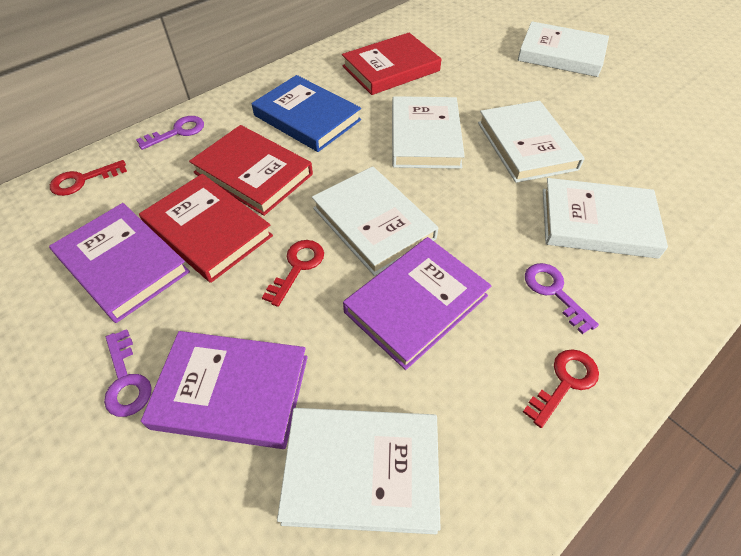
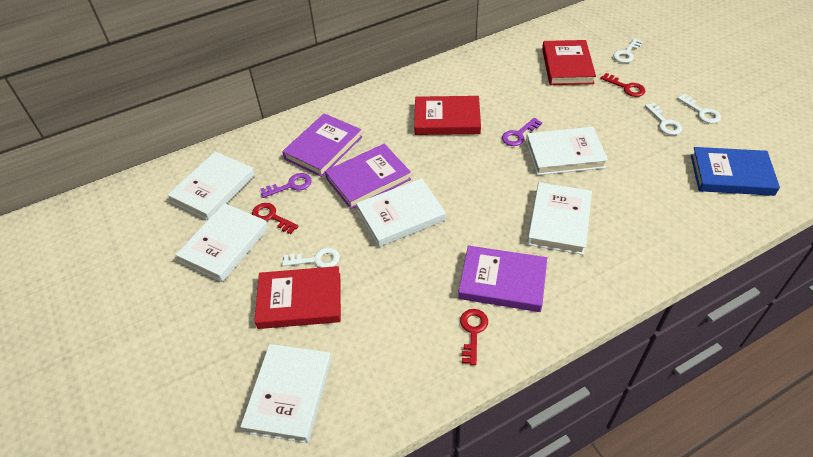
purple key: [104,329,152,417] [136,116,204,150] [525,263,599,334] = 3 -> [260,173,312,198] [502,118,542,146] = 2
white key: none = 0 -> [282,248,340,268] [613,38,643,63] [645,103,682,135] [677,94,721,124] = 4

